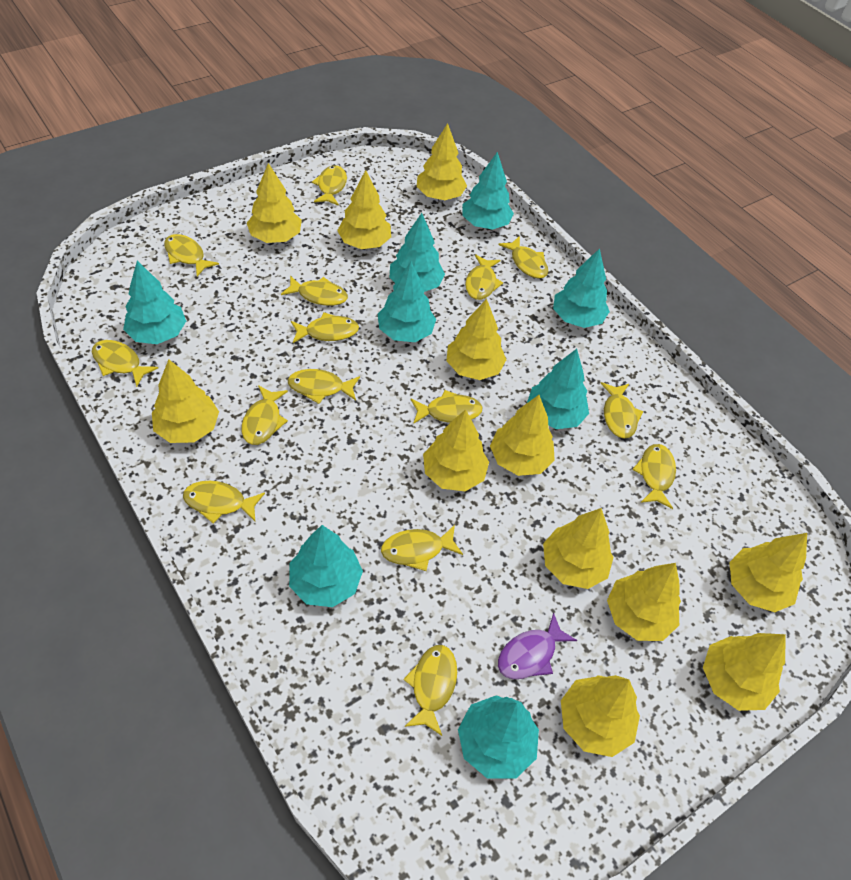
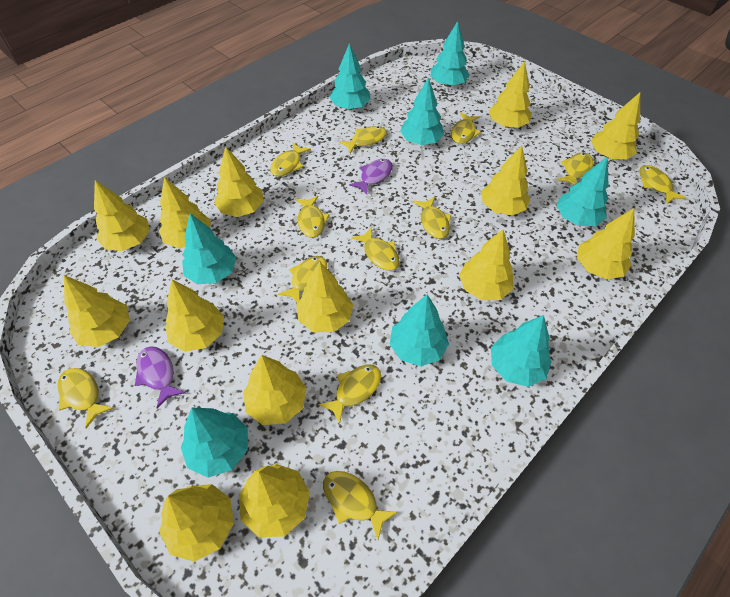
purple fish: [498,613,577,679] = 1 -> [135,346,185,408] [349,159,393,195] = 2
yellow fish: [92,340,158,387] [164,234,219,277] [183,481,265,523] [242,385,288,445] [281,275,348,306] [288,369,360,404] [291,312,359,343] [312,165,347,206] [381,525,463,571] [403,645,457,736] [411,390,483,424] [465,255,503,300] [498,236,548,279] [600,382,643,439] [632,444,676,509] = 15 -> [57,368,114,429] [270,143,311,177] [278,256,327,303] [296,196,330,238] [318,364,381,424] [323,471,398,540] [339,126,387,154] [351,228,400,270] [413,197,451,239] [451,112,481,144] [557,153,594,185] [639,165,686,204] = 12
yellow tree: [152,360,219,443] [247,163,302,243] [337,170,391,249] [417,123,467,200] [423,409,489,491] [446,299,506,380] [490,395,555,476] [543,508,614,589] [561,675,640,757] [607,563,681,641] [703,633,786,711] [729,533,807,612] = 12 -> [64,275,130,347] [94,180,150,251] [159,177,211,248] [159,484,234,562] [165,280,224,352] [214,146,264,217] [239,464,310,537] [243,355,307,425] [296,261,353,332] [459,230,514,300] [481,146,530,216] [489,61,531,128] [577,208,635,279] [591,93,640,160] = 14

